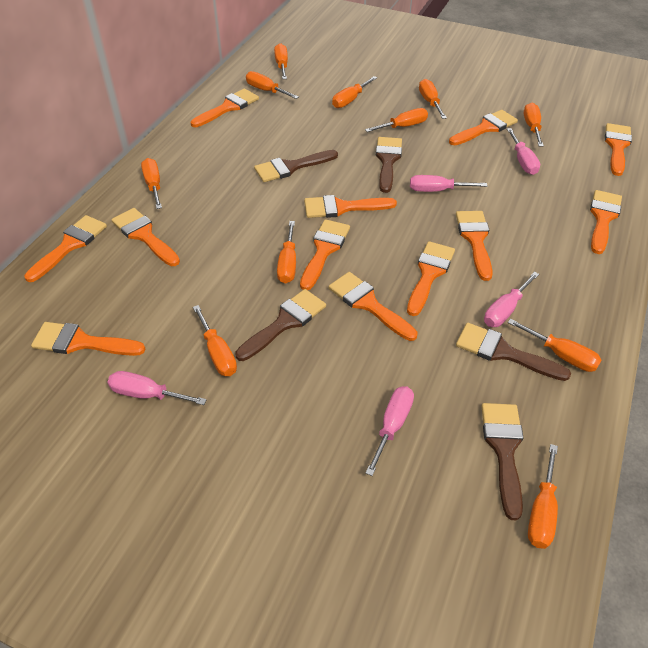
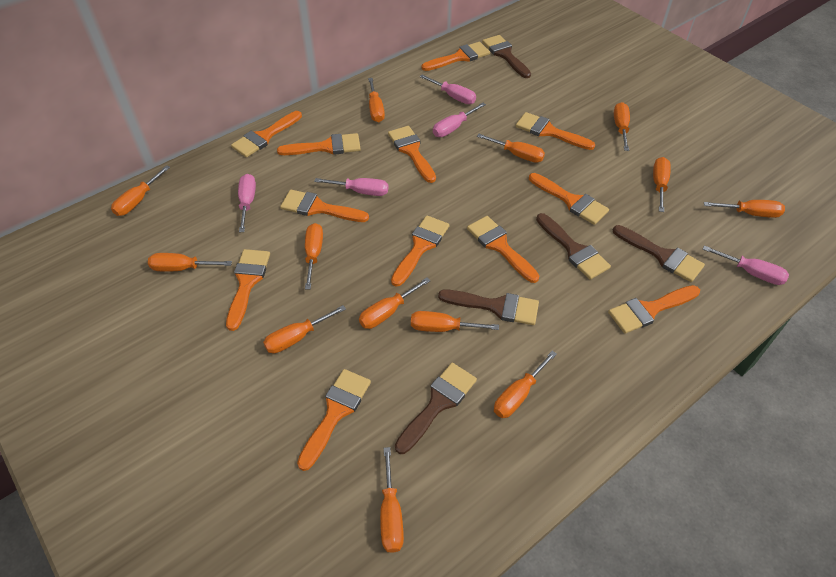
orange screwdriver: [141,158,162,209] [193,305,237,376] [246,71,299,99] [274,43,288,79] [277,221,296,283] [332,76,377,108] [365,108,428,132] [419,79,447,119] [508,319,602,372] [524,103,544,147] [528,444,558,549] = 11 -> [111,165,170,216] [148,253,232,272] [263,305,346,353] [305,223,323,289] [359,278,431,329] [368,78,385,122] [380,447,404,553] [411,311,499,332] [477,134,545,163] [494,351,557,418] [614,102,630,151] [653,157,671,212] [704,200,785,218] = 13

